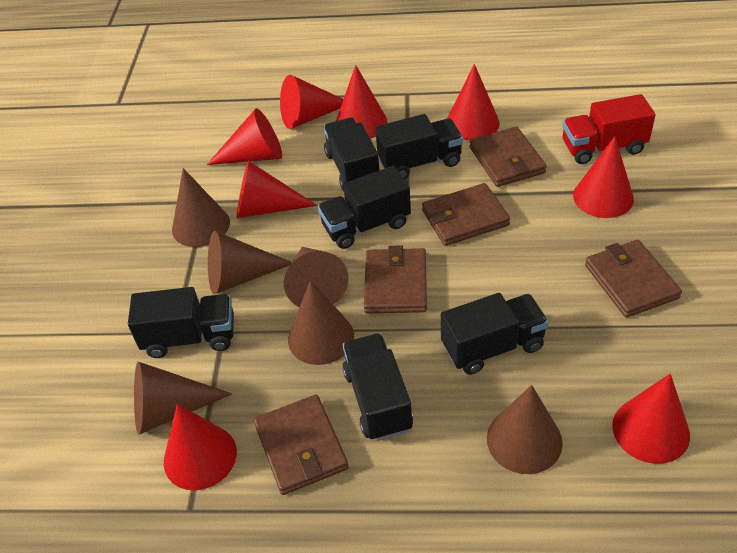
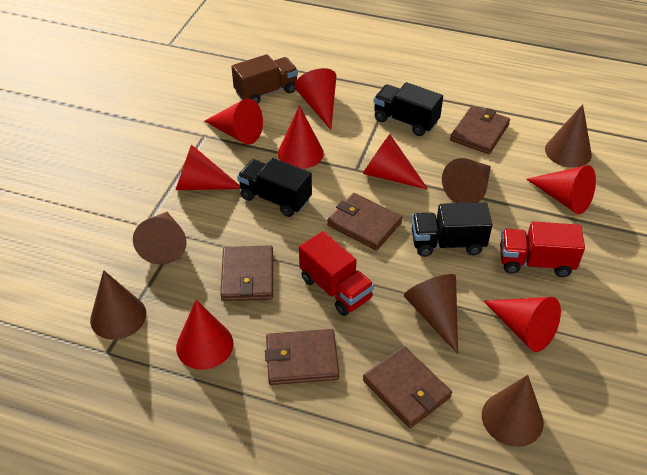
black truck: [128,287,234,358] [318,166,411,249] [323,117,379,191] [343,333,413,441] [375,114,463,179] [441,293,549,375] = 6 -> [237,158,312,217] [374,82,443,136] [412,202,493,257] = 3
brown truck: none = 0 -> [231,54,298,104] = 1
red truck: [562,94,656,164] = 1 -> [299,231,374,316] [500,222,585,277] = 2

